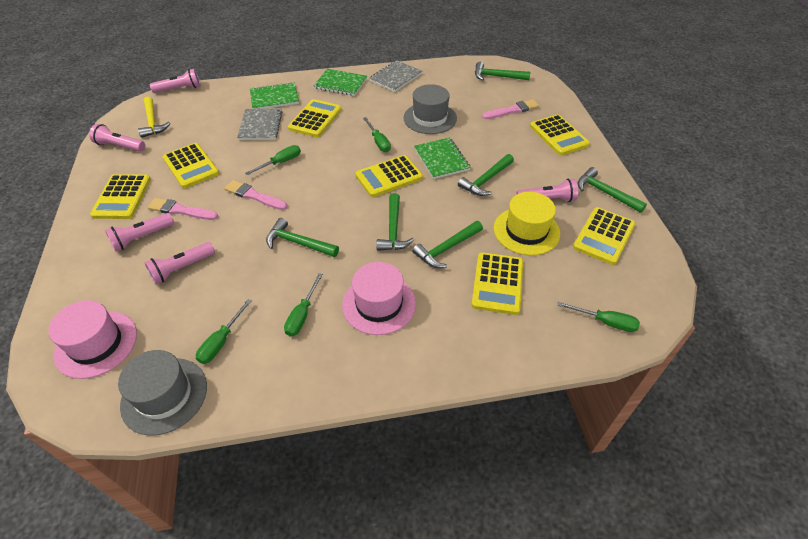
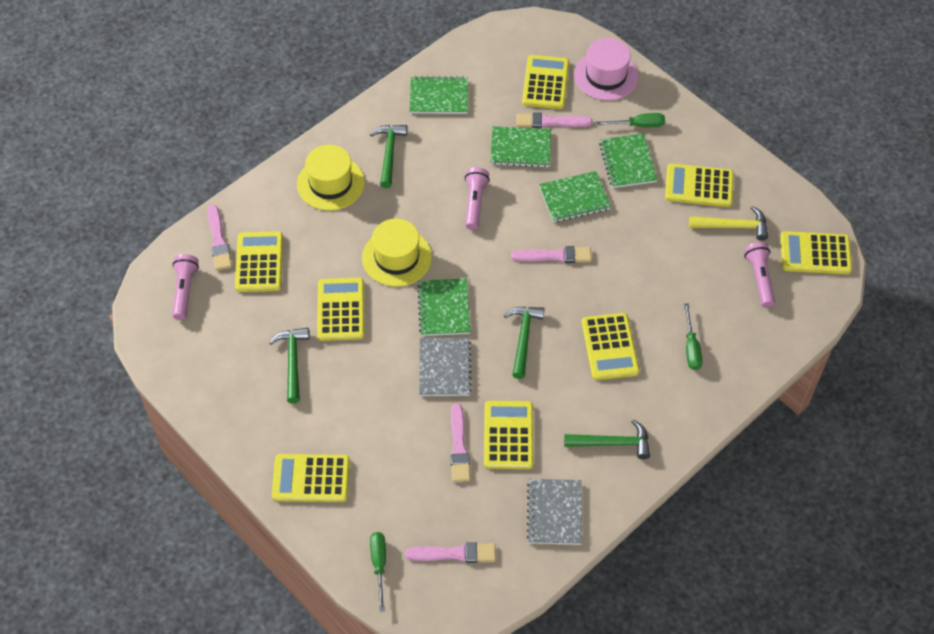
green hammer: [266,218,339,257] [376,193,414,251] [412,221,483,268] [458,154,514,196] [475,62,531,81] [578,167,647,213] = 6 -> [269,328,309,403] [370,125,407,188] [504,307,545,379] [564,419,650,459] = 4
green notebook: [250,82,299,109] [313,69,367,96] [414,137,471,179] = 3 -> [409,76,468,114] [417,278,470,336] [490,126,551,168] [539,171,611,222] [599,133,658,188] = 5
green screwdriver: [196,299,252,364] [245,145,301,175] [284,273,323,336] [363,117,391,152] [557,302,640,332] = 5 -> [370,532,386,612] [596,113,665,127] [684,303,703,370] = 3
grey hat: [118,350,207,436] [404,84,457,134] = 2 -> none = 0
pink brush: [148,198,218,220] [224,180,287,210] [482,99,539,119] = 3 -> [208,204,232,270] [405,542,496,563] [450,403,470,482] [511,246,592,263] [517,112,592,128] = 5
pink flashlight: [89,124,145,152] [105,213,174,251] [144,242,215,284] [150,69,201,93] [516,179,578,202] = 5 -> [172,254,199,320] [465,167,490,230] [744,242,775,307] = 3
pink hat: [48,300,137,379] [342,262,416,335] = 2 -> [574,38,639,101] = 1
yellow calculator: [90,174,151,219] [163,143,219,188] [288,99,341,137] [355,155,423,197] [472,252,523,315] [530,114,590,156] [573,207,635,265] = 7 -> [235,232,283,292] [272,454,350,502] [317,278,365,341] [484,401,533,469] [522,55,569,109] [582,313,639,380] [665,163,734,207] [780,231,852,274] = 8
yellow hat: [494,192,560,256] = 1 -> [297,145,365,211] [362,219,432,287] = 2

